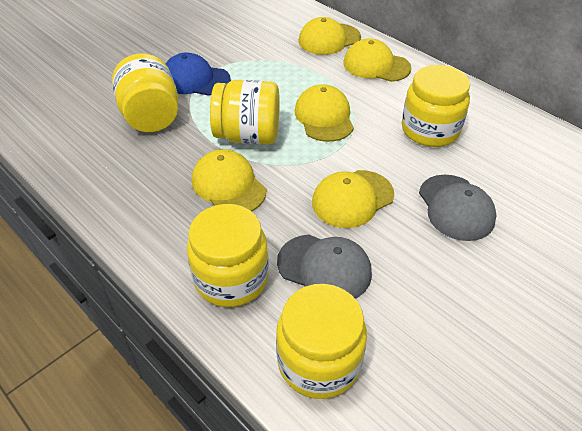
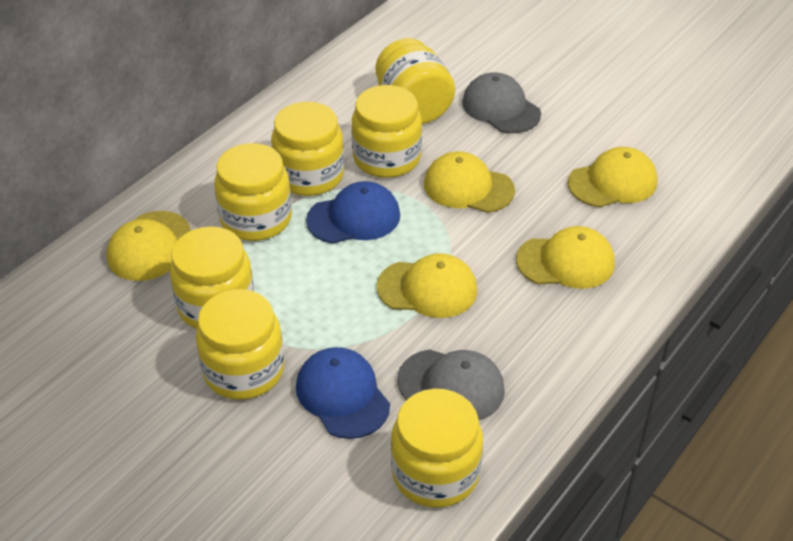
blue cap: [166,52,231,96] = 1 -> [296,347,390,439] [306,181,400,244] = 2
yellow jar: [112,54,178,132] [187,204,269,307] [210,80,280,144] [276,284,367,399] [402,65,470,147] = 5 -> [170,226,254,329] [196,289,284,400] [214,143,292,241] [271,102,344,196] [351,85,422,178] [375,38,455,124] [391,389,483,508] = 7

